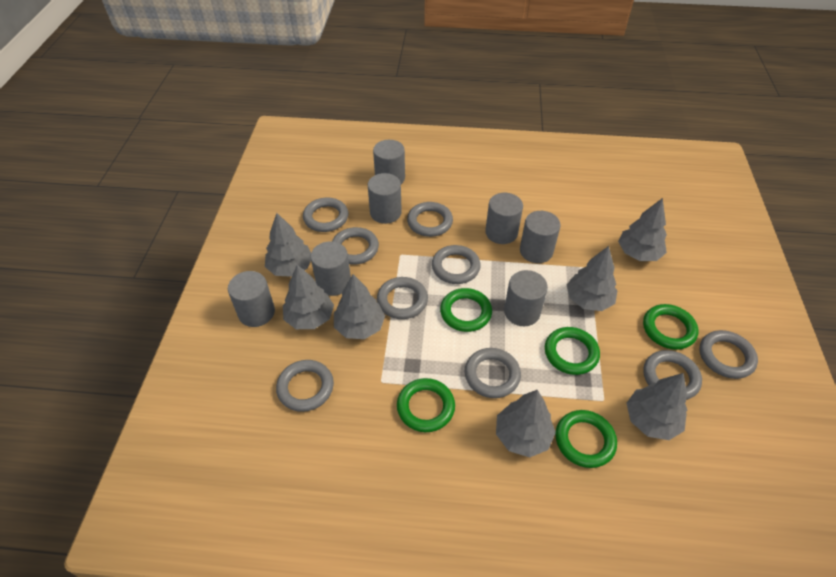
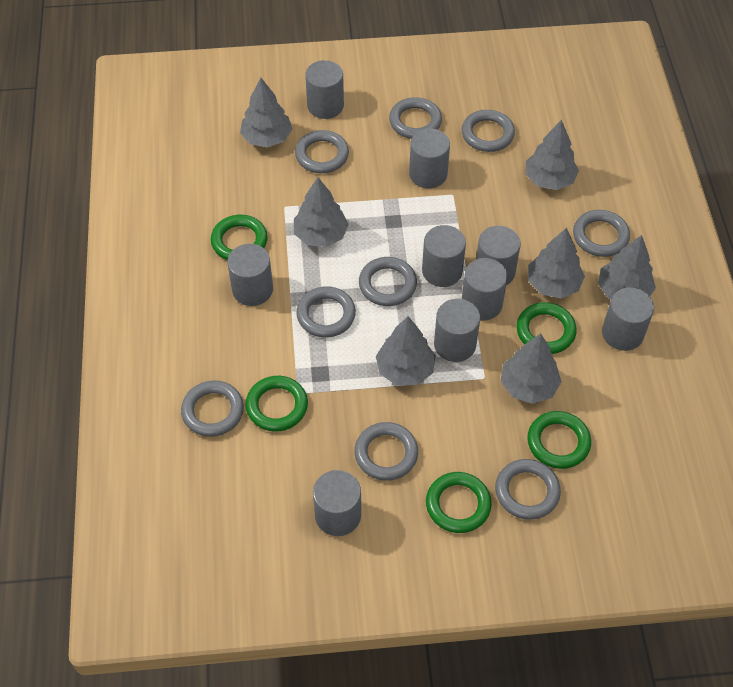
grey cylinder: [228,271,275,327] [311,241,351,296] [368,173,402,224] [373,140,405,184] [485,193,523,244] [504,270,548,326] [520,211,561,263] = 7 -> [227,244,273,306] [305,60,344,119] [313,470,361,536] [409,128,450,188] [422,225,466,287] [434,299,480,362] [462,258,508,321] [476,226,521,285] [602,287,654,351] = 9

